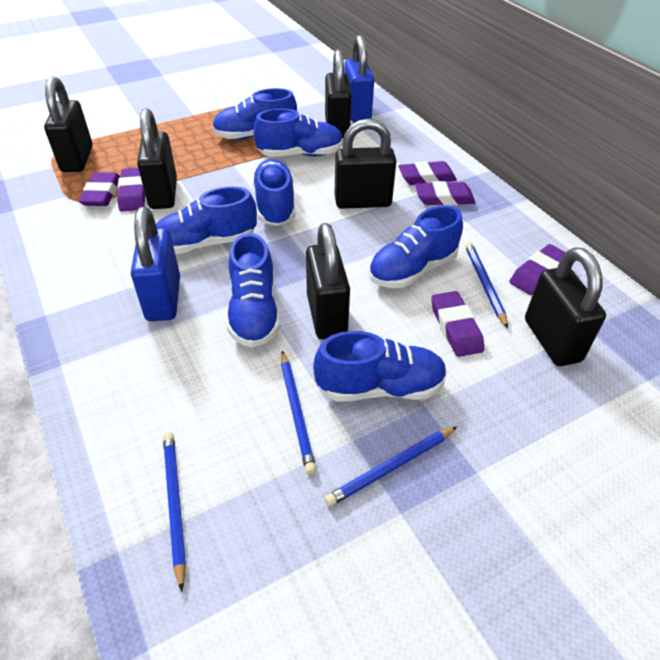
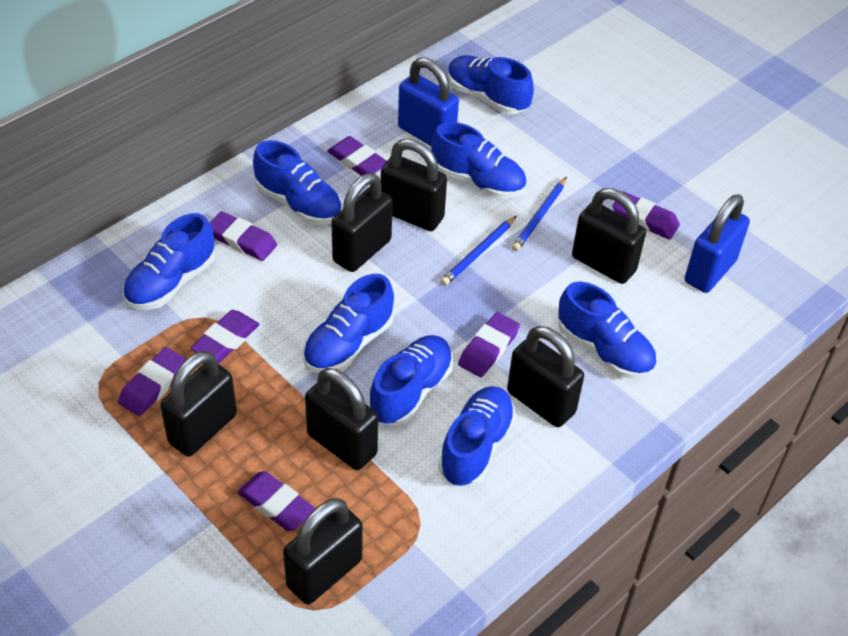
black padlock: [44,76,93,172] [137,108,177,209] [306,223,350,339] [325,49,352,138] [335,118,397,209] [525,247,606,366] = 6 -> [160,351,237,456] [283,498,362,604] [305,368,378,470] [332,173,393,272] [381,139,447,231] [507,326,584,427] [572,188,646,284] = 7
blue pencil: [163,432,186,592] [281,351,316,474] [324,427,457,507] [465,242,508,328] = 4 -> [441,216,516,286] [512,177,567,251] = 2
blue shoe: [156,186,257,254] [212,88,297,140] [227,233,280,348] [252,159,295,226] [253,109,343,157] [313,331,447,402] [368,206,463,288] = 7 -> [123,213,215,310] [253,140,342,225] [303,274,394,373] [369,335,453,426] [431,122,527,199] [439,386,516,486] [448,55,534,114] [558,281,656,379] = 8
purple eraser: [79,172,120,206] [117,168,146,211] [398,161,457,185] [415,181,476,206] [431,291,484,357] [509,244,566,295] = 6 -> [118,347,187,416] [191,310,260,363] [210,211,277,261] [237,471,315,531] [327,136,387,176] [458,312,520,377] [612,192,680,240] = 7

